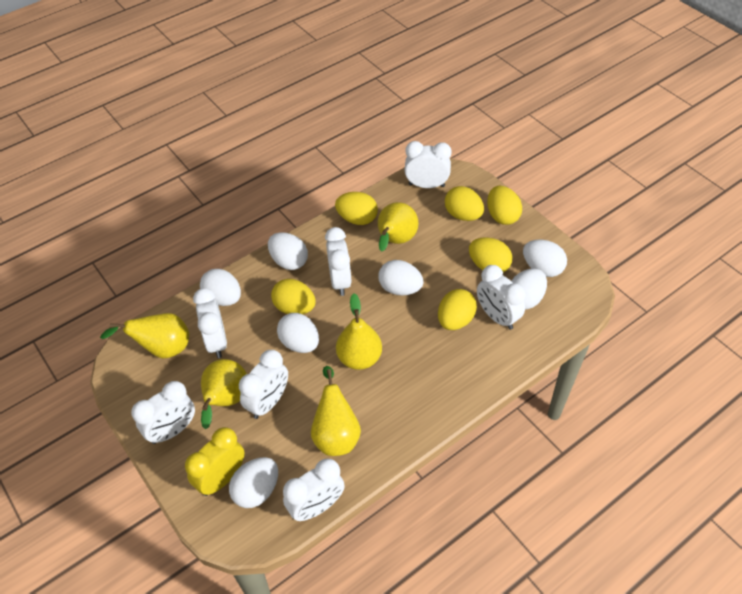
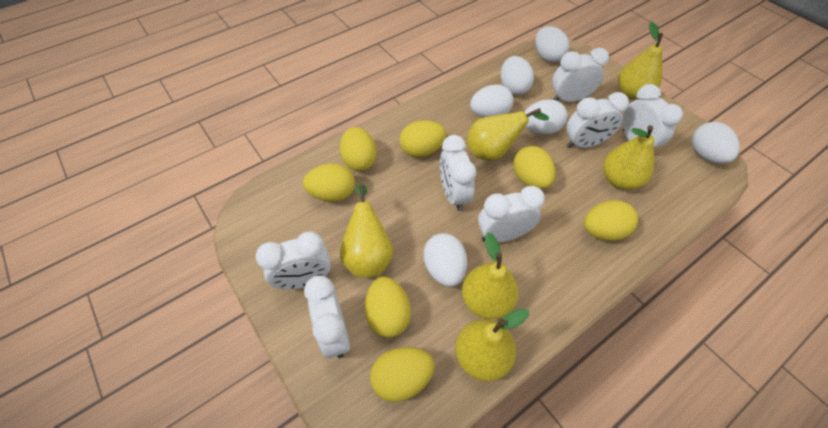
white egg: [200,269,241,306] [229,457,278,508] [268,232,308,270] [277,313,319,353] [378,260,423,296] [511,269,547,310] [523,240,567,277] = 7 -> [424,233,467,286] [470,84,513,118] [501,56,534,95] [525,99,568,134] [535,26,569,63] [692,122,740,164] = 6
yellow clock: [185,427,245,496] = 1 -> none = 0
yellow egg: [271,279,316,314] [335,192,378,225] [438,289,477,330] [445,186,484,221] [469,237,513,273] [487,186,522,225] = 6 -> [303,164,355,202] [340,127,377,171] [365,277,411,338] [370,347,435,402] [400,120,446,157] [513,146,556,189] [584,200,638,241] = 7
yellow pear: [100,313,189,359] [201,359,247,429] [311,366,361,456] [336,294,382,370] [378,202,419,252] = 5 -> [340,184,393,278] [455,309,529,381] [462,232,518,320] [467,108,549,160] [603,125,654,190] [618,22,663,100] = 6

